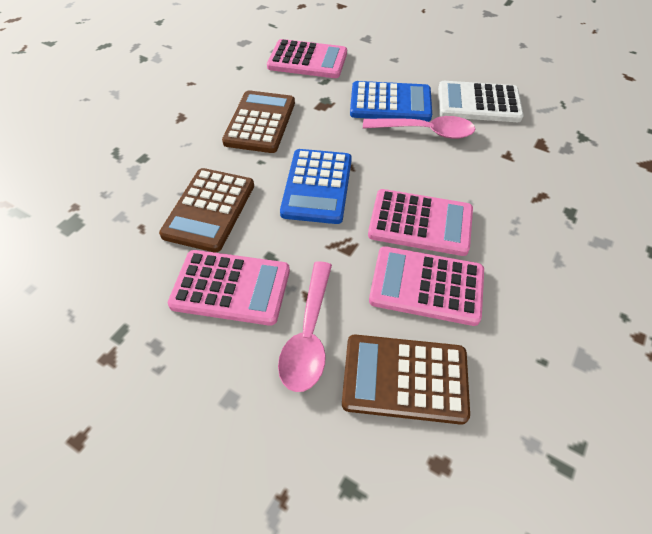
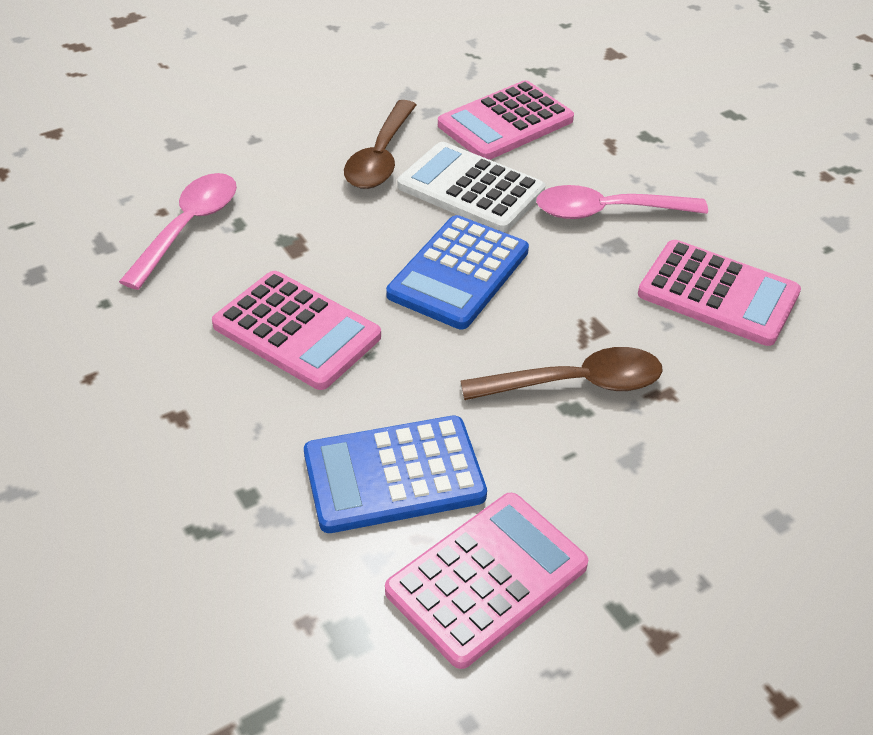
brown calculator: [159,168,254,253] [222,90,295,153] [342,334,470,425] = 3 -> none = 0
brown spoon: none = 0 -> [344,100,416,189] [460,347,663,400] = 2

